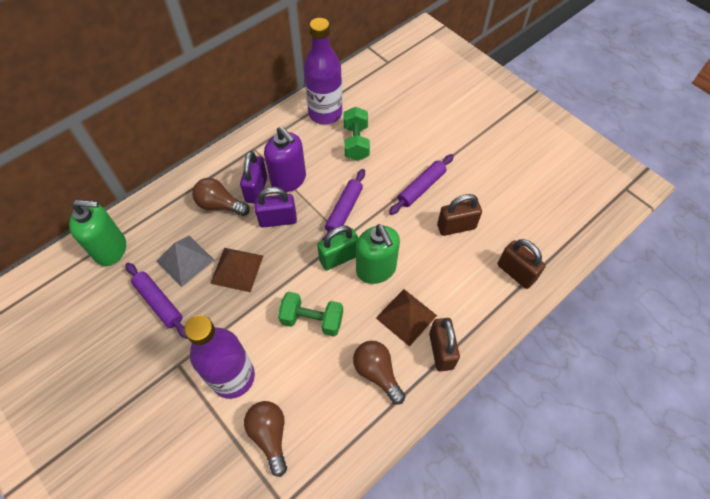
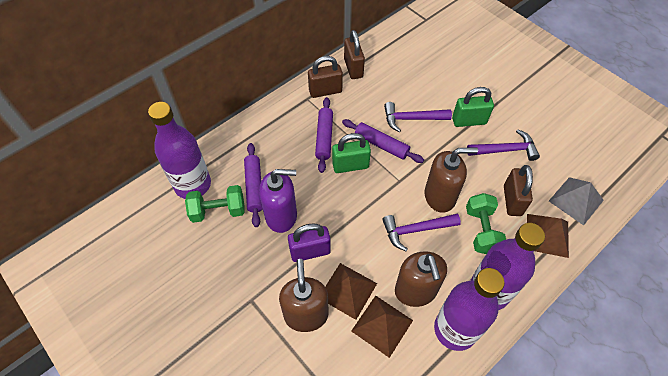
brown light bulb: [192,178,250,216] [244,401,287,477] [353,341,405,405] = 3 -> none = 0
brown pyramid: [210,248,263,292] [376,289,437,346] = 2 -> [325,263,377,320] [351,296,413,358] [527,214,569,258] = 3
brown soap dispenser: none = 0 -> [279,259,329,332] [395,251,447,307] [424,148,478,213] = 3
green padlock: [317,226,359,270] = 1 -> [332,133,371,173] [452,87,494,127] = 2
green soap dispenser: [69,200,126,266] [356,224,400,284] = 2 -> none = 0
purple bottle: [184,315,255,399] [304,18,342,125] = 2 -> [148,102,211,199] [434,268,505,351] [470,223,545,310] = 3
purple hammer: none = 0 -> [382,214,461,251] [384,102,452,132] [467,129,540,161] = 3
purple padlock: [240,151,267,203] [254,187,297,227] = 2 -> [288,223,331,262] = 1

